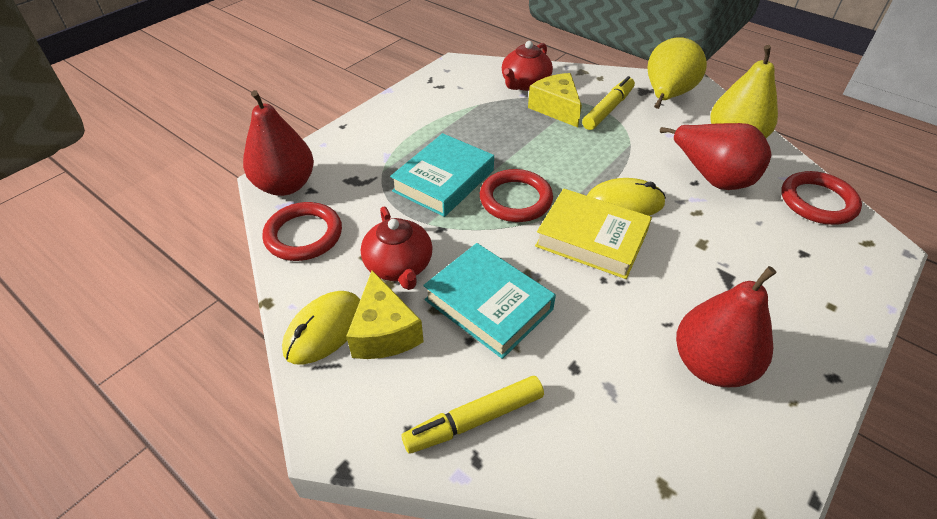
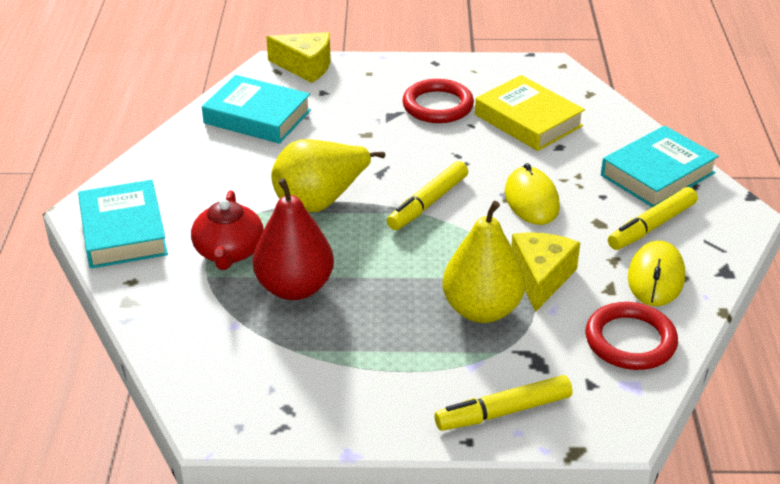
red pear: [243,90,314,196] [660,123,772,190] [676,266,776,387] = 3 -> [253,178,334,300] = 1
red ring: [262,202,342,261] [480,169,553,222] [781,171,862,225] = 3 -> [402,79,474,123] [586,302,678,370] = 2
red teapot: [361,206,432,290] [502,41,553,91] = 2 -> [191,190,264,270] = 1
turquoise book: [390,133,494,217] [423,243,556,359] = 2 -> [78,180,168,269] [202,75,311,144] [601,126,719,207] = 3
yellow marker: [402,376,544,454] [582,76,635,130] = 2 -> [387,161,468,230] [435,375,572,431] [608,187,698,250] = 3

